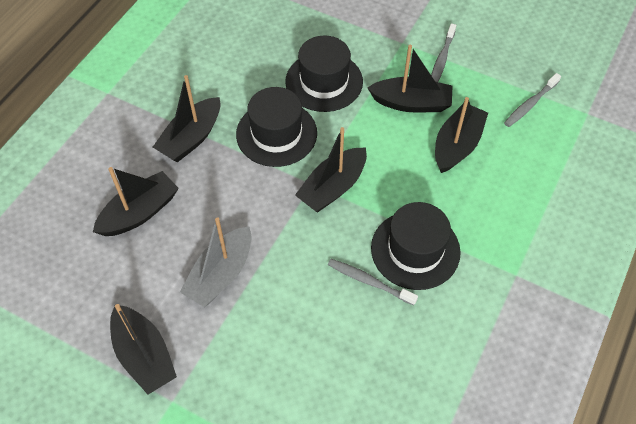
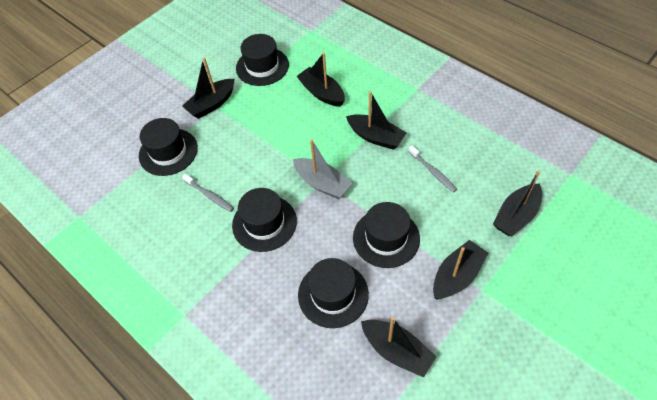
black hat: [236,87,317,167] [285,36,363,112] [371,202,461,290] = 3 -> [139,118,198,176] [232,188,297,252] [236,34,289,86] [298,258,369,328] [353,202,420,268] = 5
grey toothbrush: [328,259,418,305] [431,23,456,82] [504,73,561,127] = 3 -> [182,174,234,212] [408,145,457,193] = 2

